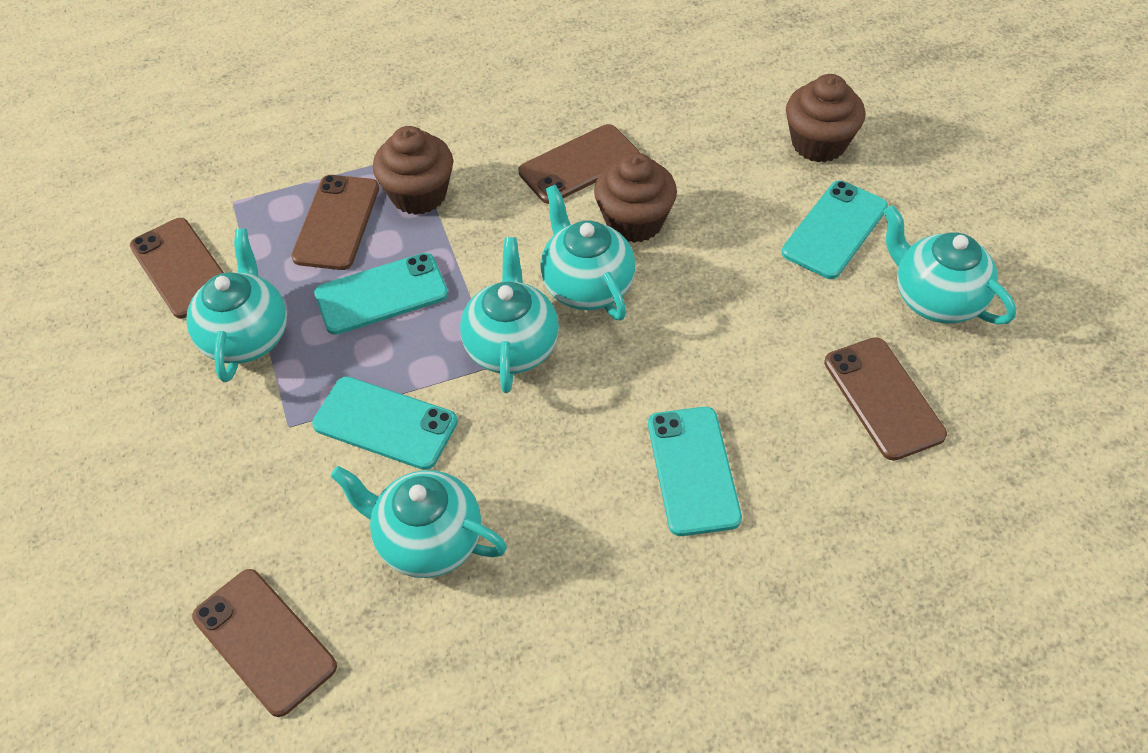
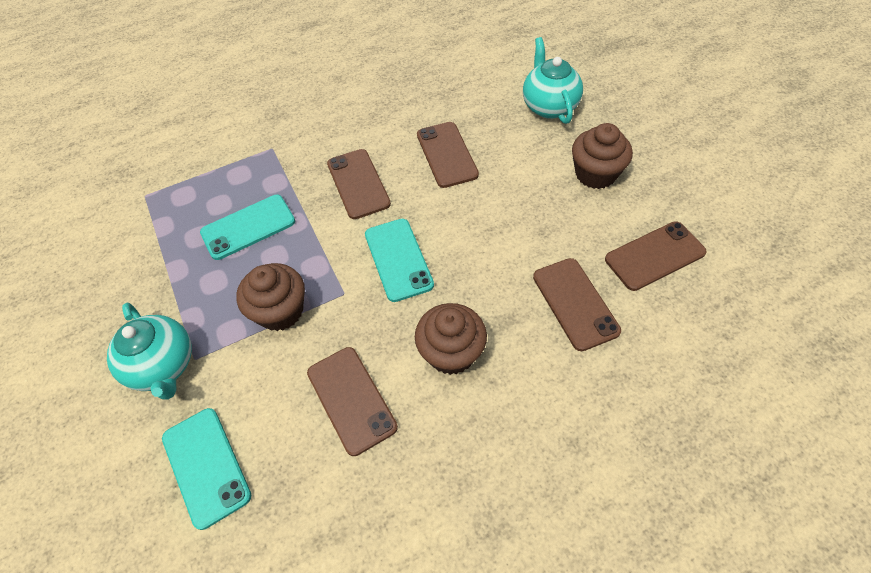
turquoise phone: [312,377,458,470] [314,253,448,335] [648,407,742,536] [782,180,888,279] = 4 -> [162,408,251,530] [200,195,295,260] [365,219,434,302] = 3
turquoise teapot: [186,229,287,382] [330,466,507,578] [460,237,559,393] [540,185,635,320] [883,205,1016,324] = 5 -> [107,303,192,400] [523,37,583,124] = 2

